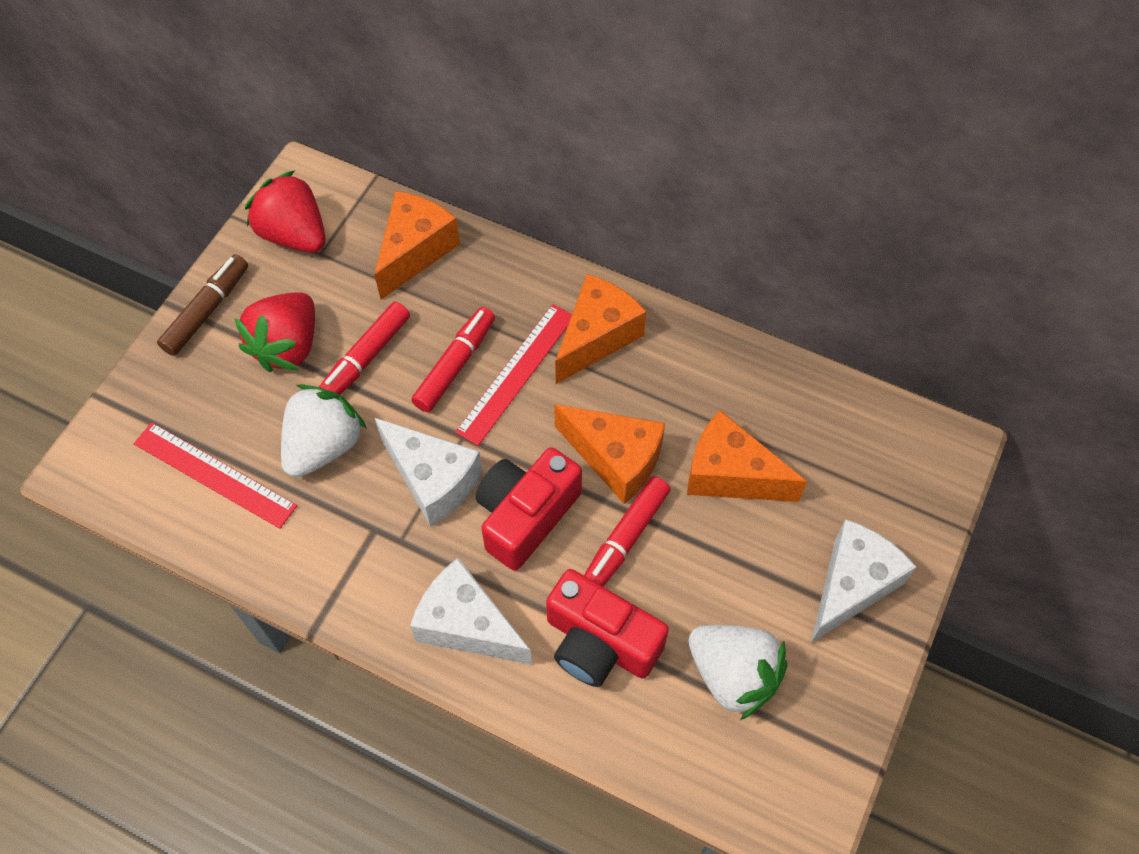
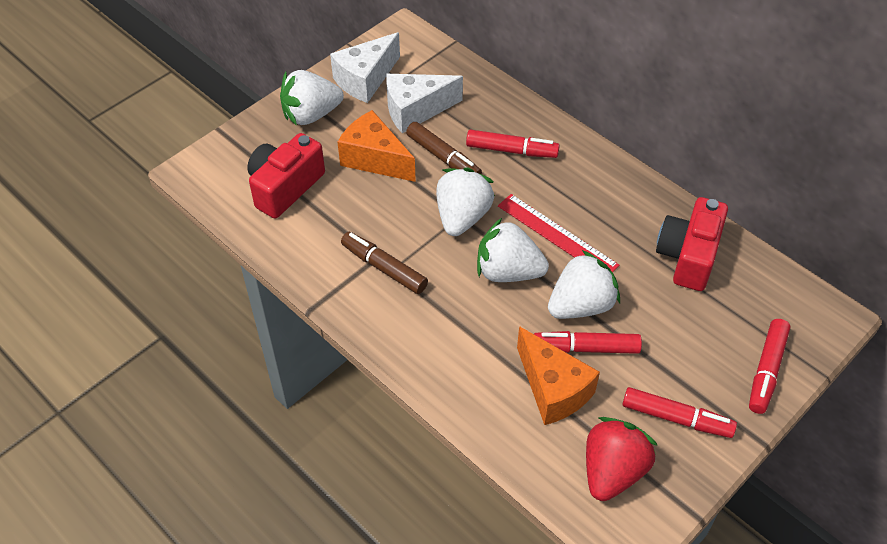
brown marker: [157,254,248,356] = 1 -> [341,232,428,294] [406,122,482,174] = 2
orange cheese: [374,191,460,300] [554,404,665,504] [555,274,647,384] [687,410,807,502] = 4 -> [337,110,416,182] [517,326,600,425] = 2
red marker: [319,302,410,395] [411,307,495,412] [584,476,670,587] = 3 -> [466,130,560,158] [534,331,642,354] [622,387,737,438] [749,319,791,414] = 4
red ruler: [134,422,297,529] [455,304,572,446] = 2 -> [498,194,619,273] = 1
red strawberry: [234,292,315,372] [245,170,326,253] = 2 -> [586,417,658,501] = 1
white cheese: [375,418,483,527] [410,558,532,665] [811,519,916,643] = 3 -> [330,32,400,103] [386,74,463,133] = 2
white strawberry: [281,384,367,477] [688,625,787,720] = 2 -> [280,70,344,126] [436,168,495,236] [477,218,549,282] [548,250,620,319] = 4

